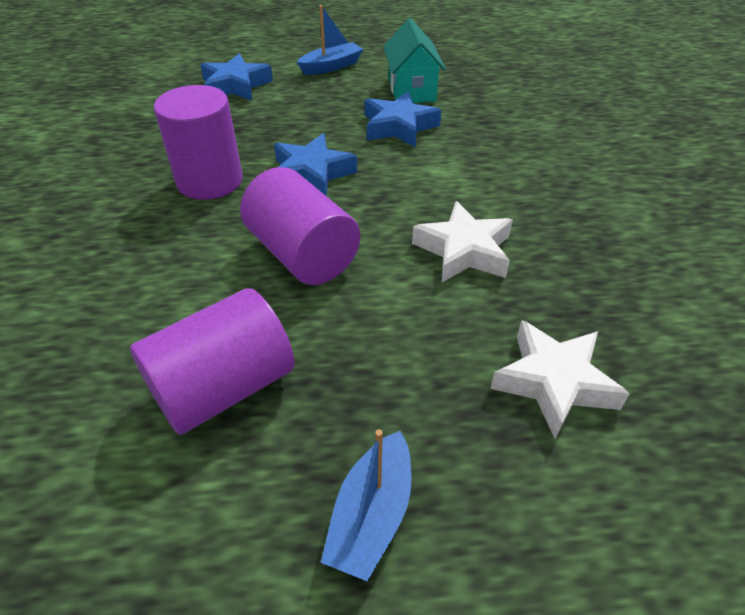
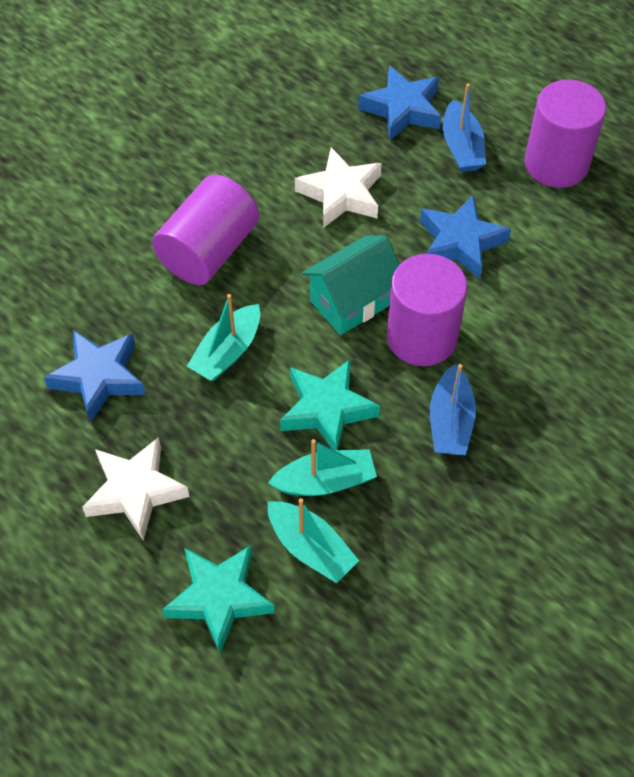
turquoise boat: none = 0 -> [187,294,260,381] [268,439,377,496] [268,498,359,583] = 3
turquoise star: none = 0 -> [162,545,274,653] [280,359,380,450] = 2

